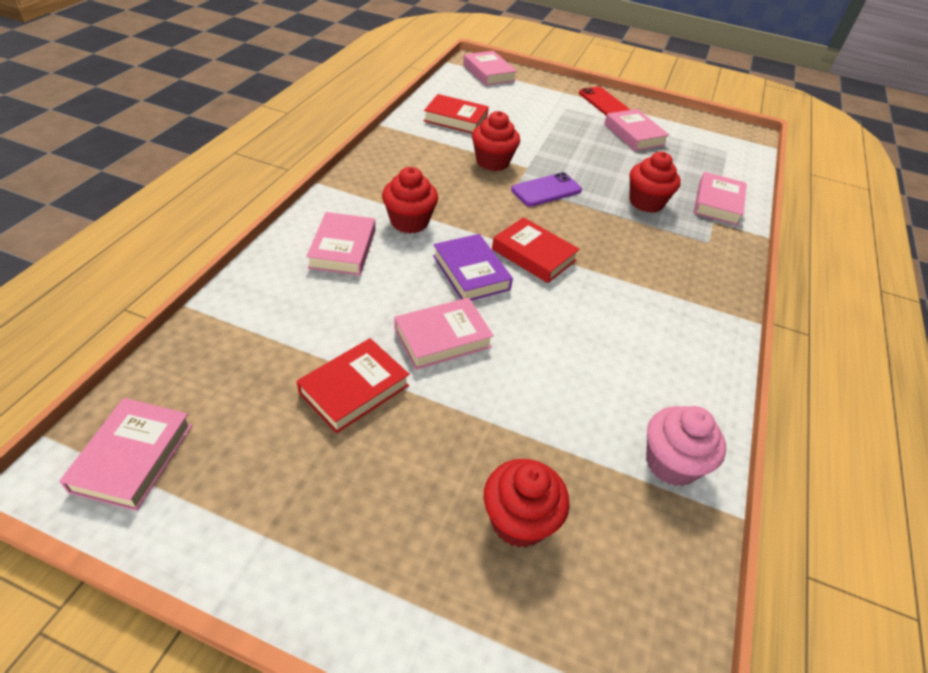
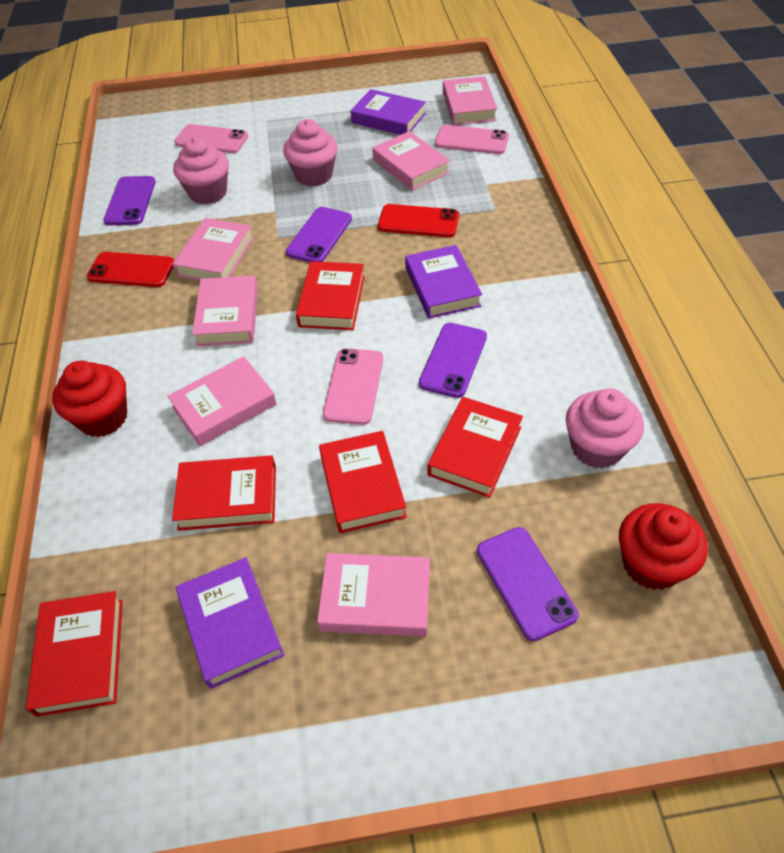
pink cupcake: [646,406,726,486] = 1 -> [173,137,229,204] [283,119,338,187] [566,388,644,468] = 3
pink phone: none = 0 -> [174,124,248,153] [323,348,383,425] [435,125,509,154] = 3
purple book: [433,234,513,301] = 1 -> [176,557,284,689] [351,89,426,135] [405,245,482,319] = 3
purple phone: [511,172,582,207] = 1 -> [104,176,156,225] [286,207,352,262] [419,323,487,398] [477,527,579,641] = 4
red book: [297,338,410,433] [424,94,489,133] [492,217,580,283] = 3 -> [26,591,123,717] [172,455,276,531] [296,261,365,330] [319,431,407,533] [428,397,523,498] = 5
red cupcake: [382,167,438,234] [472,111,520,171] [484,459,570,548] [629,152,681,213] = 4 -> [52,361,127,437] [619,503,708,590] = 2
red phone: [579,86,630,115] = 1 -> [87,252,174,287] [378,204,459,237] = 2

